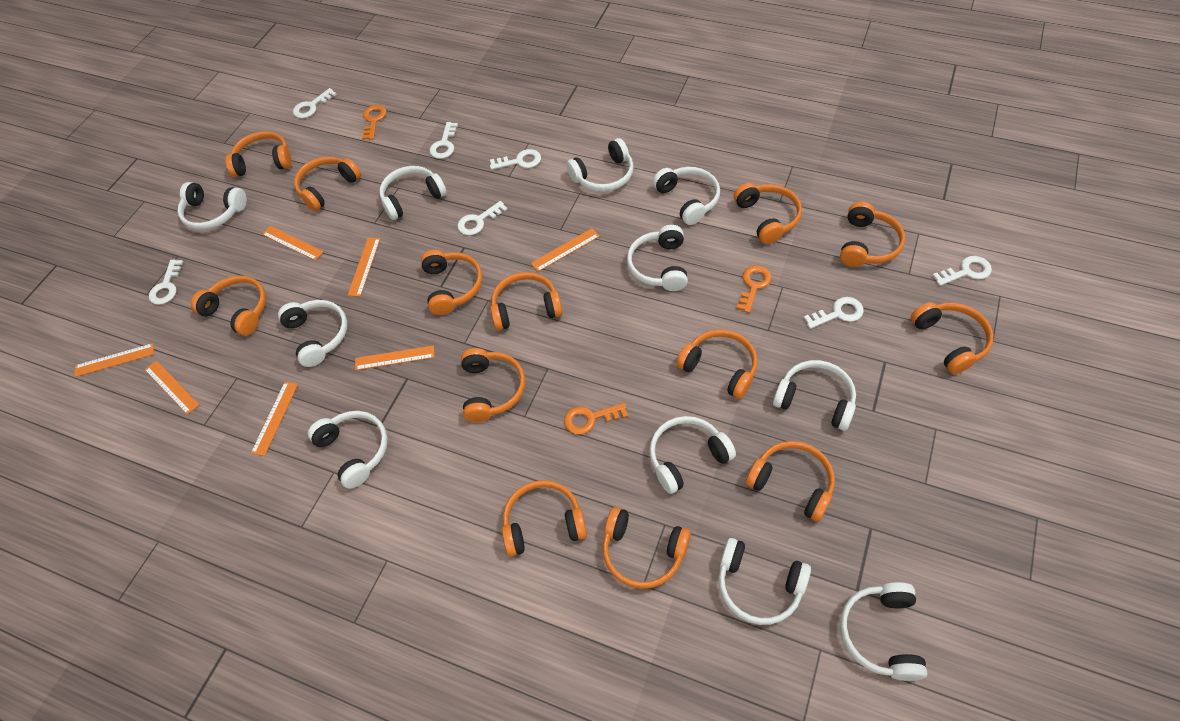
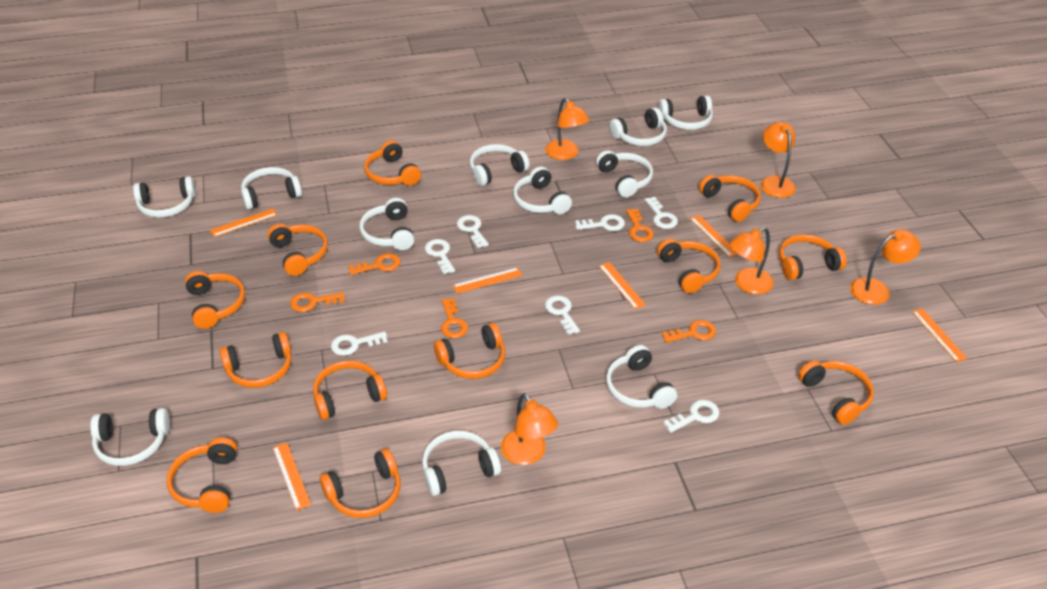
orange headphones: [191,276,266,336] [225,131,292,177] [294,156,361,211] [421,250,482,315] [461,348,525,423] [490,272,563,331] [502,480,587,557] [603,507,691,589] [677,329,758,399] [734,183,802,244] [746,441,835,522] [840,202,905,267] [911,302,993,374] = 13 -> [167,437,237,513] [185,271,245,329] [220,332,291,388] [267,224,328,276] [313,361,387,420] [320,449,401,518] [364,140,421,186] [434,323,505,379] [657,239,721,293] [699,175,761,222] [779,234,847,280] [798,361,874,425] = 12
orange key: [362,105,387,140] [564,403,628,435] [736,265,772,313] = 3 -> [290,292,345,312] [348,253,401,275] [441,298,468,338] [626,209,654,242] [661,320,716,343] = 5
orange lamp: none = 0 -> [501,393,558,465] [545,98,589,160] [729,227,774,295] [761,122,796,198] [850,229,921,305] = 5
orange ruler: [75,343,154,377] [145,360,200,414] [251,382,298,456] [262,226,324,260] [348,238,380,297] [355,345,435,370] [531,228,600,272] = 7 -> [210,208,277,237] [273,443,311,511] [453,267,522,294] [599,262,646,309] [690,215,737,257] [912,308,968,362] = 6

